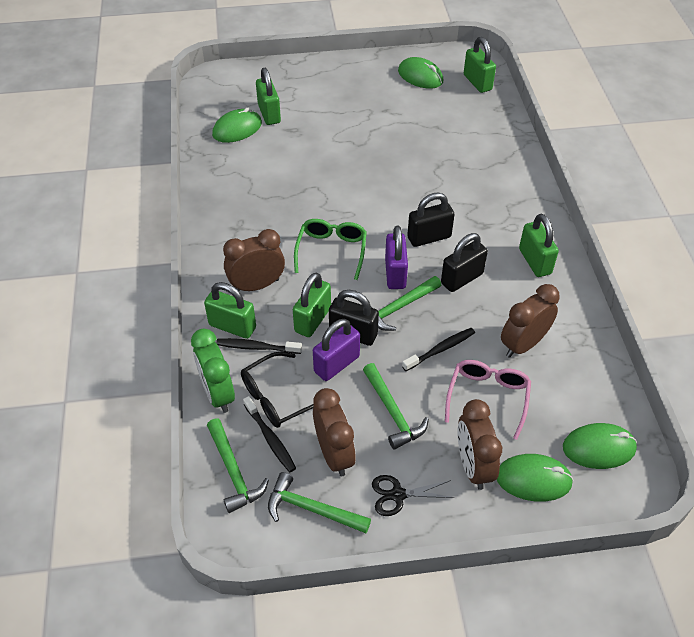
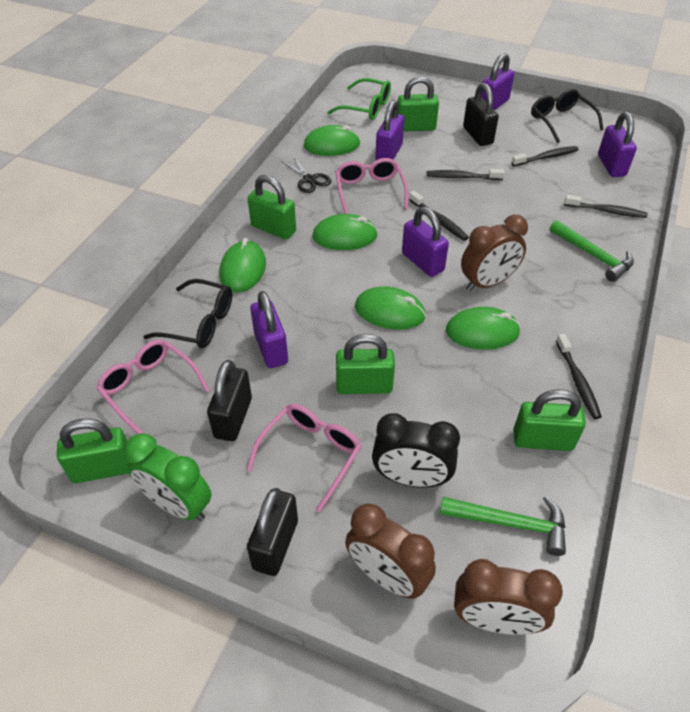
black clock: none = 0 -> [372,413,460,488] = 1
black glasses: [241,352,314,428] = 1 -> [143,279,232,348] [531,89,604,143] = 2
black toothbrush: [216,338,302,354] [243,396,296,472] [402,328,475,371] = 3 -> [409,191,469,241] [426,169,504,180] [511,146,579,166] [556,334,602,419] [564,195,647,218] = 5
brown clock: [223,229,285,291] [313,388,356,476] [458,399,502,490] [501,284,560,358] = 4 -> [345,503,436,599] [454,559,563,635] [461,215,528,291] = 3
green hammer: [207,419,269,513] [268,472,371,533] [363,363,429,450] [370,276,441,331] = 4 -> [440,496,566,556] [549,220,634,282] = 2
green mouse: [212,107,262,143] [398,57,443,89] [497,454,574,502] [563,423,637,469] = 4 -> [220,238,266,293] [304,125,360,156] [312,214,378,250] [355,286,426,330] [446,307,521,350] = 5
pink glasses: [445,360,531,440] = 1 -> [96,339,209,434] [247,404,362,512] [335,158,408,214] = 3
purple padlock: [313,319,360,381] [385,225,408,289] = 2 -> [250,291,288,368] [375,100,405,160] [402,207,449,277] [481,53,514,110] [598,112,637,177] = 5

